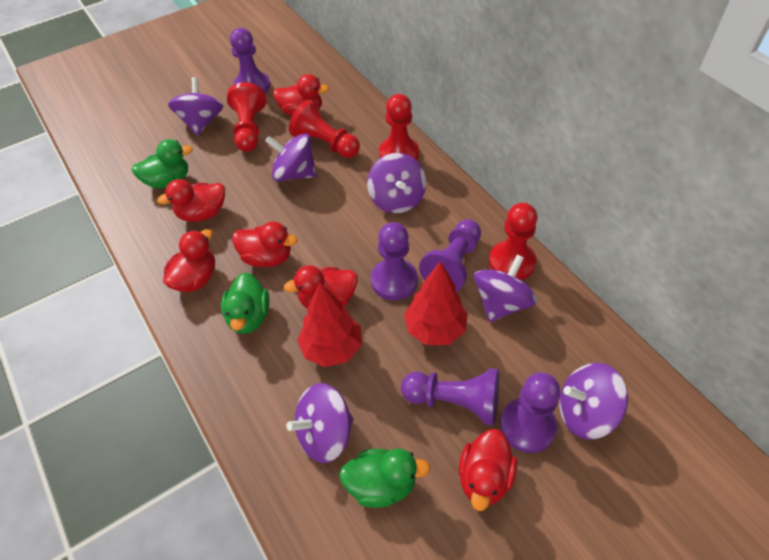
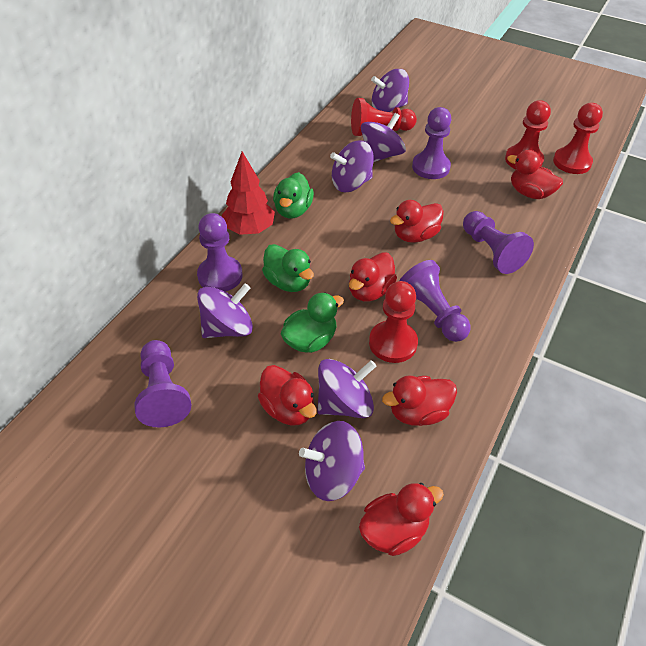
red tree: [297,283,362,367] [404,261,468,345] = 2 -> [222,152,275,235] = 1

